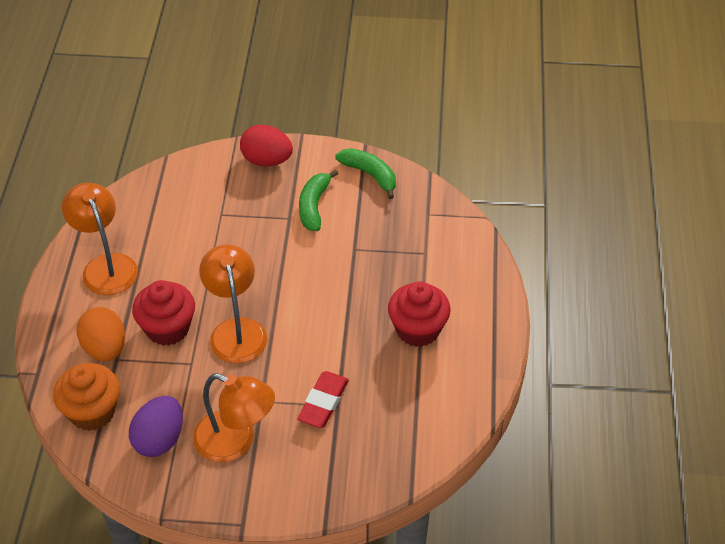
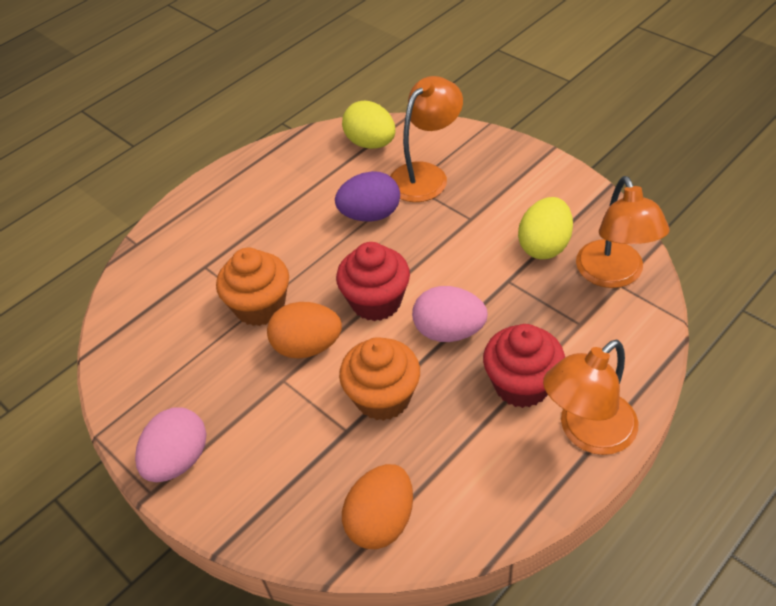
green banana: [299,169,338,231] [336,148,396,199] = 2 -> none = 0
orange cupcake: [53,363,120,431] = 1 -> [216,248,289,326] [339,337,420,421] = 2
orange egg: [77,307,125,361] = 1 -> [267,302,342,359] [342,464,413,549] = 2
pink egg: none = 0 -> [135,408,207,482] [412,286,488,342] = 2
red egg: [240,125,293,166] = 1 -> none = 0
red eraser: [297,371,349,428] = 1 -> none = 0
yellow egg: none = 0 -> [342,101,396,149] [518,197,573,259] = 2

